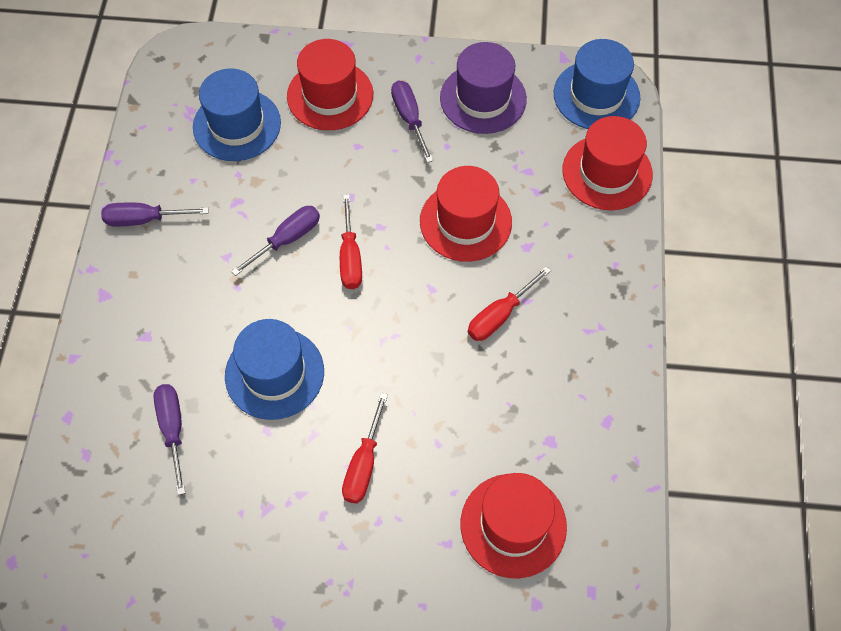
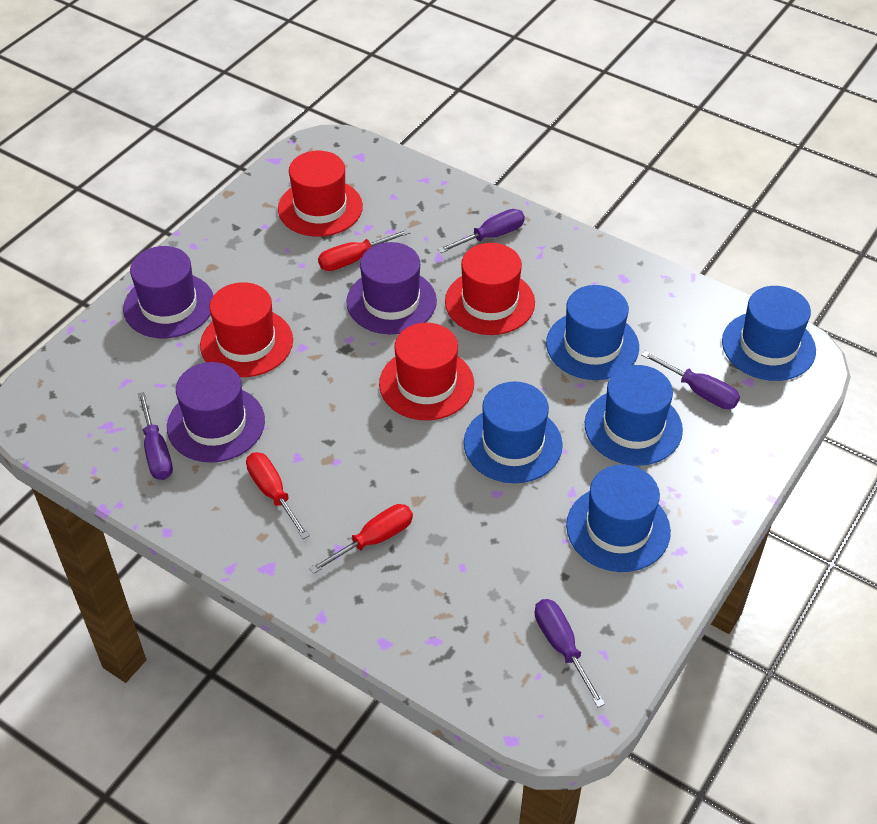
blue hat: [193,69,281,161] [225,319,324,420] [554,39,640,129] = 3 -> [464,381,563,483] [546,285,639,380] [566,465,671,572] [585,365,683,466] [722,286,816,381] = 5
purple hat: [440,42,527,134] = 1 -> [123,246,214,338] [167,362,265,463] [347,242,437,334] = 3

